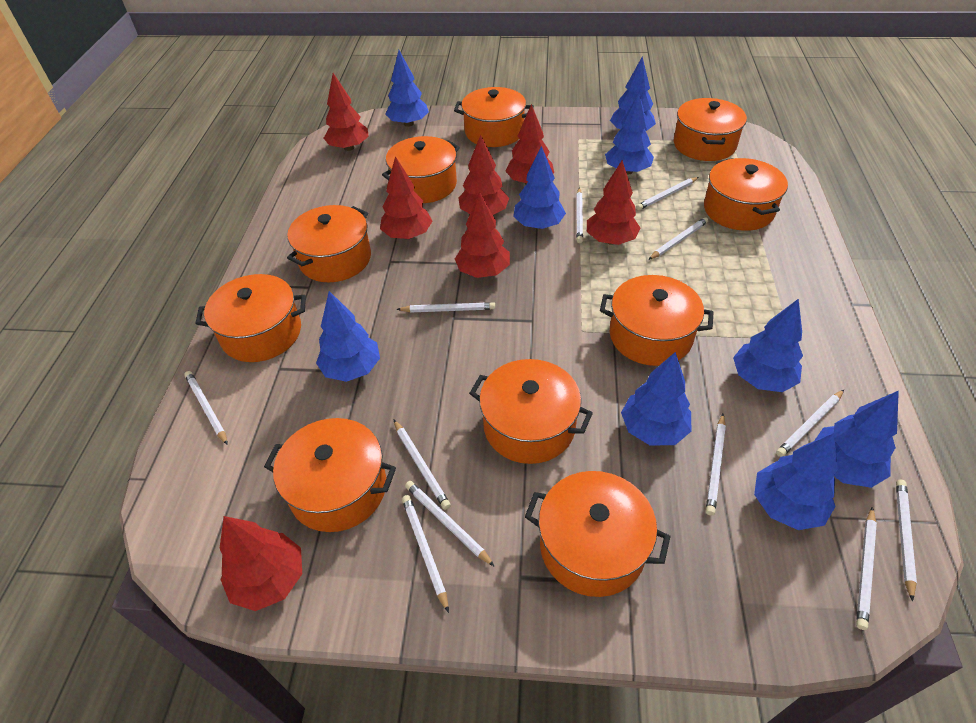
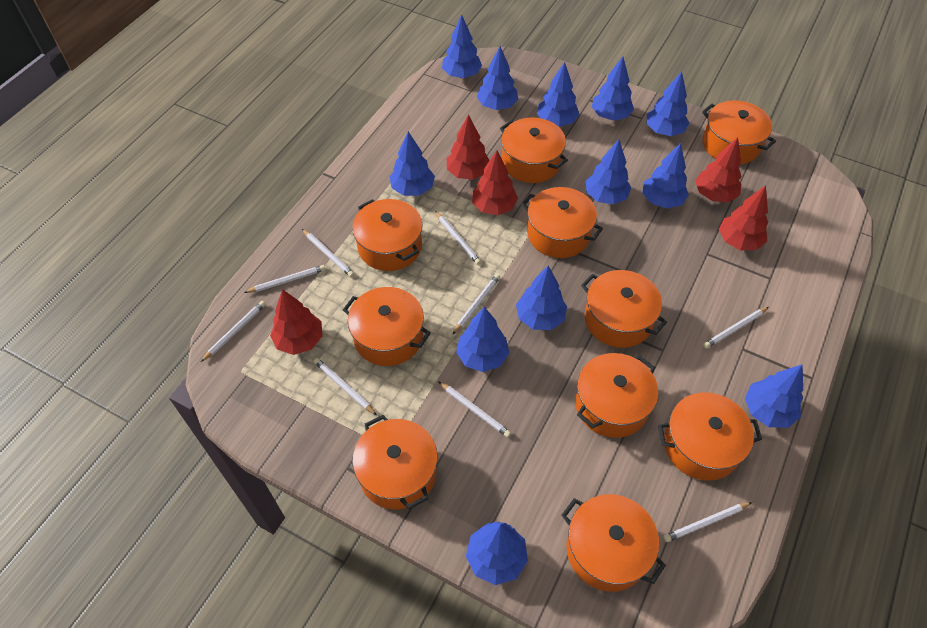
blue tree: [316,291,380,382] [385,50,429,127] [513,146,566,229] [605,93,654,175] [610,56,656,131] [621,352,691,446] [733,299,803,392] [754,433,837,530] [814,391,899,488] = 9 -> [390,131,435,196] [442,15,482,78] [456,307,509,372] [466,522,528,585] [477,46,518,110] [516,266,567,330] [537,62,580,127] [586,139,631,204] [592,57,634,121] [642,143,689,209] [647,72,689,136] [745,365,803,428] = 12
red tree: [220,516,302,611] [324,73,369,151] [380,156,432,239] [455,192,510,278] [458,135,509,215] [506,104,554,185] [587,160,640,245] = 7 -> [270,289,322,355] [447,114,490,180] [472,150,518,215] [695,137,742,202] [719,185,768,250] = 5
white pencil: [184,371,228,445] [394,420,451,510] [396,302,495,313] [402,495,449,613] [405,481,495,567] [576,188,583,243] [636,177,699,210] [648,217,709,260] [706,414,726,516] [776,390,844,457] [856,507,877,630] [896,480,917,602] = 12 -> [201,301,266,362] [244,265,326,293] [302,229,354,277] [314,358,377,415] [435,211,481,265] [438,381,511,438] [453,274,500,334] [664,502,752,542] [703,307,769,349] = 9

